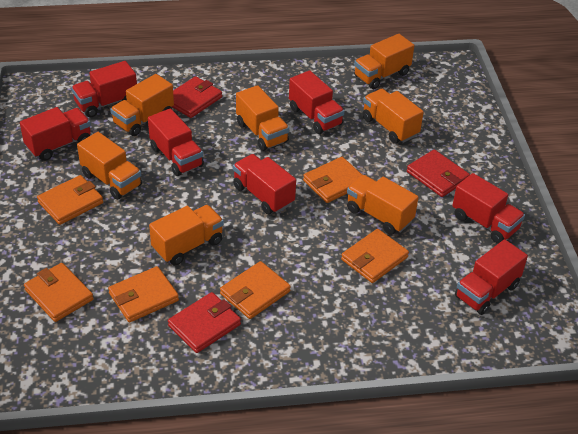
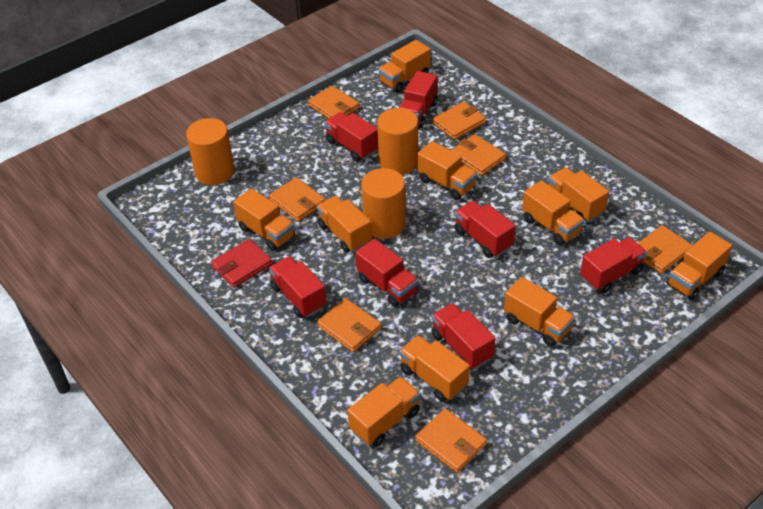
orange cylinder: none = 0 -> [186,118,235,185] [361,168,406,239] [377,108,418,175] = 3
orange truck: [77,132,142,200] [110,74,174,136] [149,205,224,265] [236,85,289,151] [347,175,419,235] [354,34,414,89] [362,89,424,144] = 7 -> [233,188,295,251] [316,196,372,253] [347,377,420,447] [378,40,431,92] [399,335,470,402] [417,141,477,200] [504,277,575,347] [522,180,585,245] [548,168,609,222] [666,232,732,300] = 10
orange wallet: [24,263,94,322] [37,175,103,225] [108,266,179,323] [220,261,291,319] [303,157,362,203] [341,229,409,283] = 6 -> [269,178,325,222] [308,86,360,119] [317,298,381,352] [415,408,487,473] [433,102,486,140] [451,134,506,175] [638,225,693,274] = 7
red wallet: [168,292,241,353] [172,76,222,118] [407,150,470,197] = 3 -> [211,239,273,288] = 1

